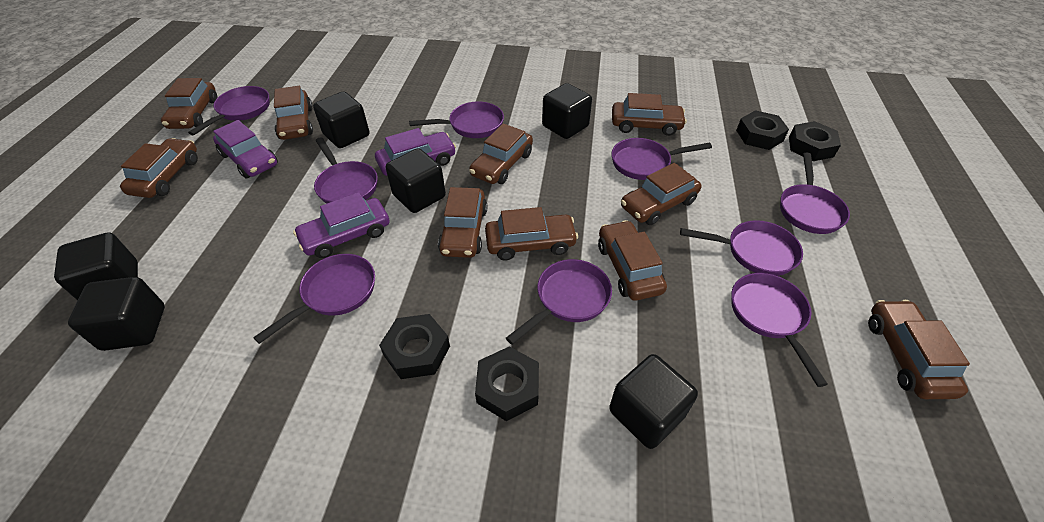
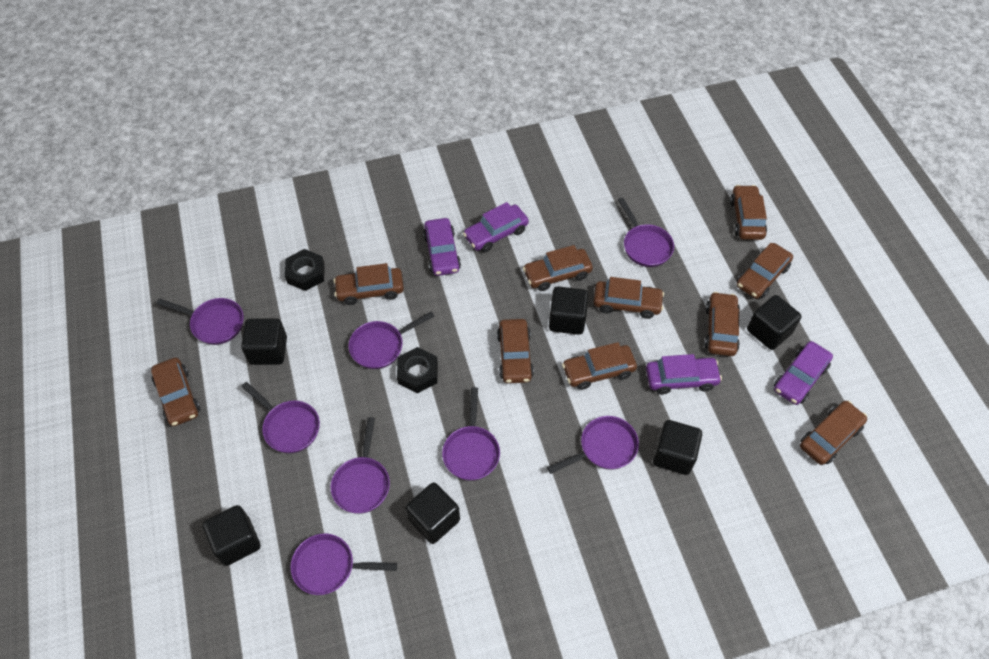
black nut: [379,314,450,379] [475,346,539,421] [736,110,789,150] [789,121,841,161] = 4 -> [285,249,325,291] [397,347,438,393] = 2
purple car: [213,120,278,178] [293,192,389,258] [375,128,456,176] = 3 -> [423,218,461,276] [463,202,529,252] [646,354,722,394] [774,341,833,405] = 4
purple pan: [188,86,270,135] [253,254,375,344] [314,137,378,204] [409,102,504,138] [506,259,612,345] [612,138,712,180] [680,220,803,276] [731,273,828,387] [780,153,850,234] = 9 -> [156,298,243,345] [241,382,320,453] [290,534,397,595] [330,417,390,514] [349,311,435,369] [442,387,500,481] [547,416,639,474] [618,197,674,267] = 8

